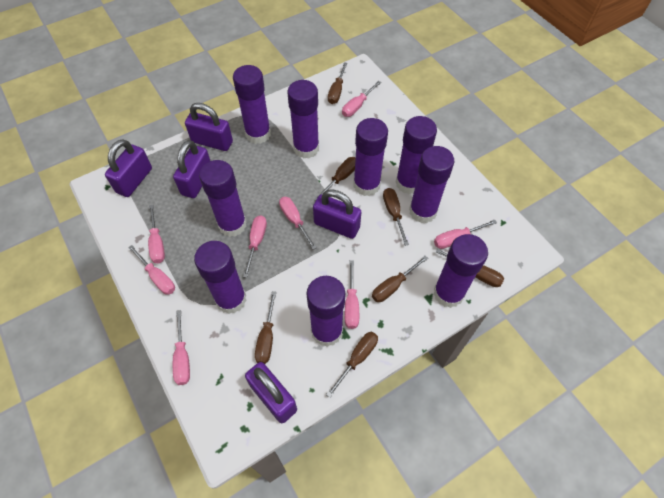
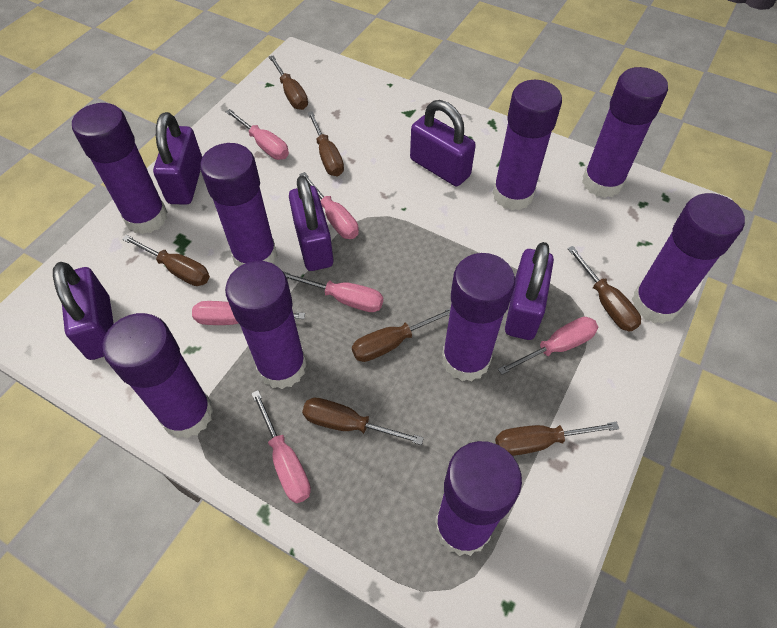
pink screwdriver: [128,245,175,295] [148,205,165,263] [173,310,190,385] [243,215,267,278] [279,197,317,250] [342,81,381,117] [345,260,359,329] [434,220,497,249] = 8 -> [192,301,305,325] [225,109,289,160] [251,390,311,503] [283,271,383,312] [300,172,359,239] [498,317,598,375] = 6

